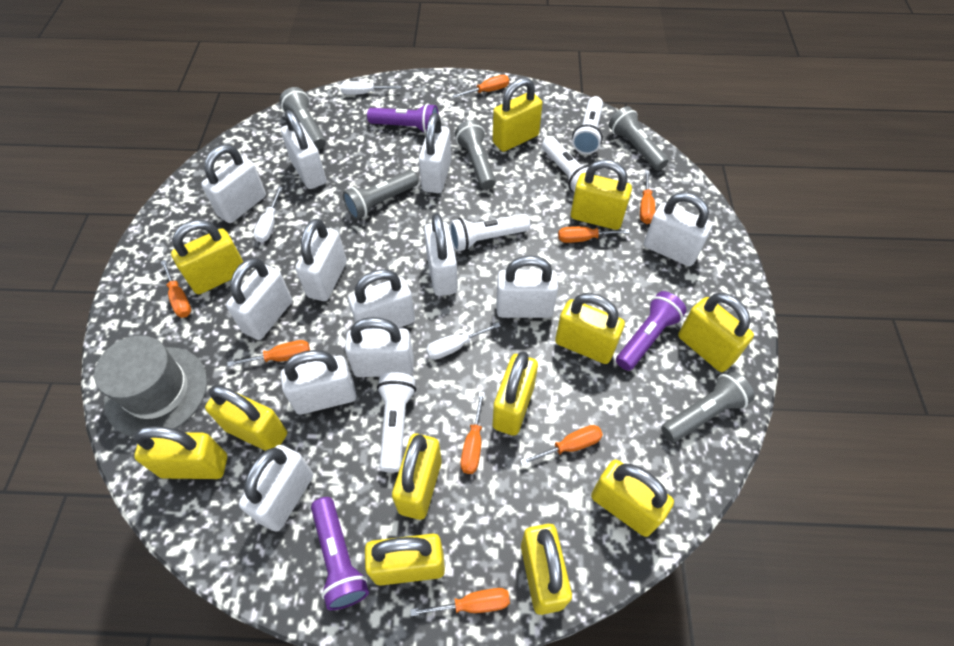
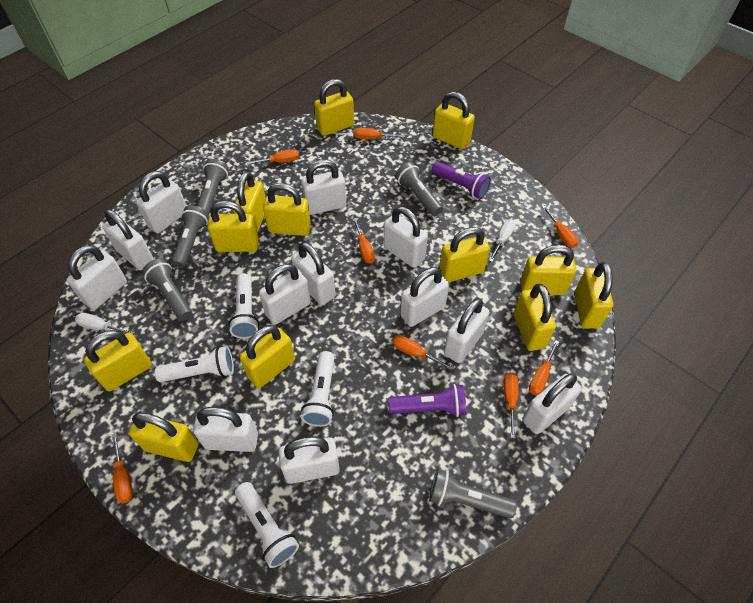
grey hat: [94,335,207,437] = 1 -> none = 0
purple flashlight: [311,497,369,610] [367,103,439,134] [616,291,687,371] = 3 -> [388,384,466,417] [432,161,491,199] = 2
white screwdriver: [254,187,283,243] [340,81,401,95] [426,322,501,360] = 3 -> [75,313,135,334] [489,219,516,262] = 2

